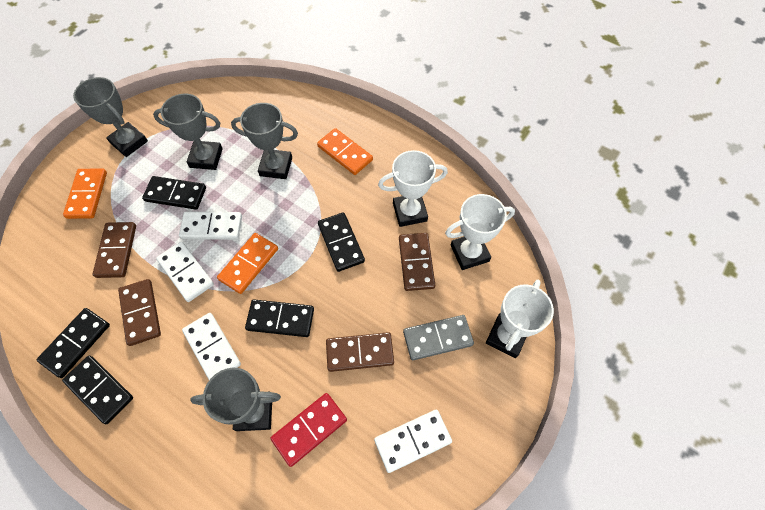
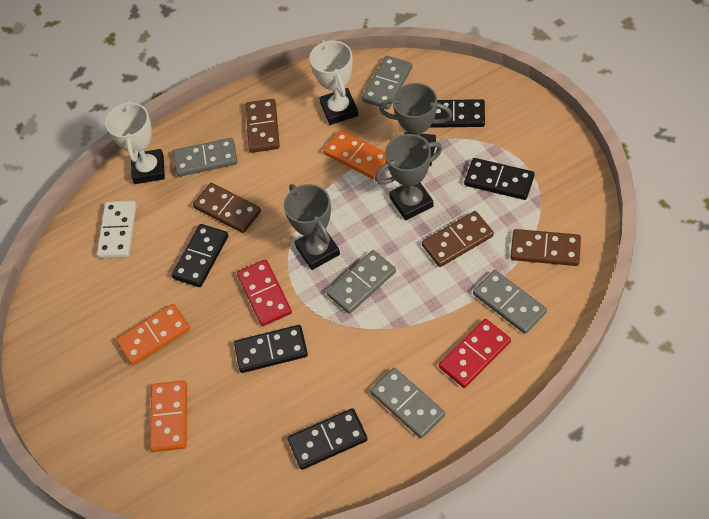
grey domino: [403,315,474,360] = 1 -> [173,138,237,177] [326,250,396,314] [362,56,412,109] [370,368,445,438] [473,270,547,334] = 5
grey trophy: [73,77,148,157] [153,94,223,170] [190,368,281,431] [231,103,298,179] = 4 -> [284,184,340,270] [375,134,442,221] [379,83,453,166] = 3
red domino: [271,393,347,467] = 1 -> [237,260,292,326] [439,319,511,388] = 2
white domino: [156,242,214,302] [179,212,242,240] [182,313,241,380] [374,410,452,473] = 4 -> [97,201,137,258] = 1
white trophy: [378,150,448,227] [445,194,515,270] [486,280,554,358] = 3 -> [105,100,165,184] [310,40,358,125] = 2

